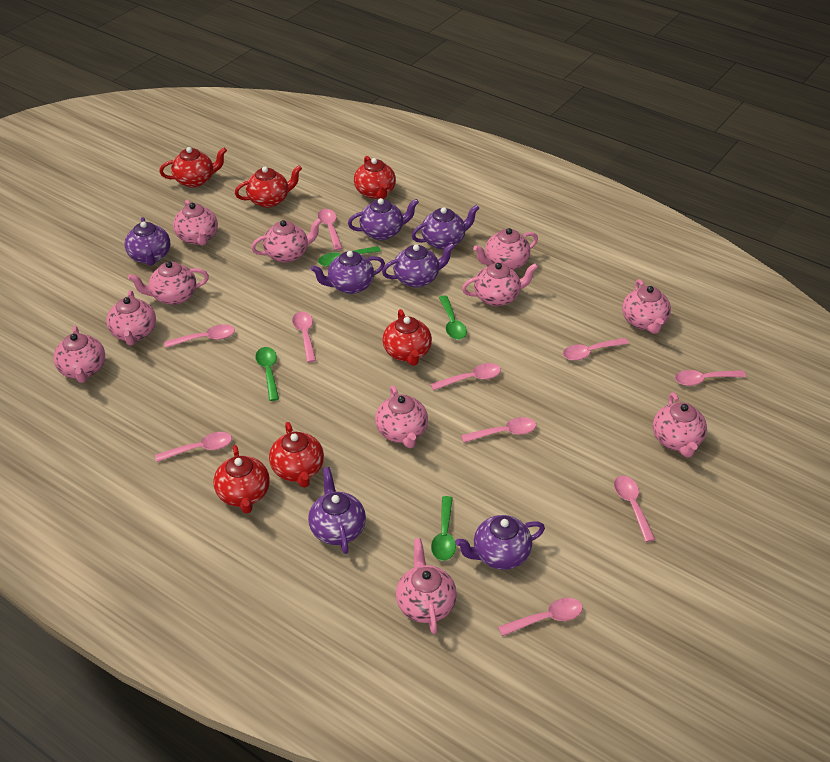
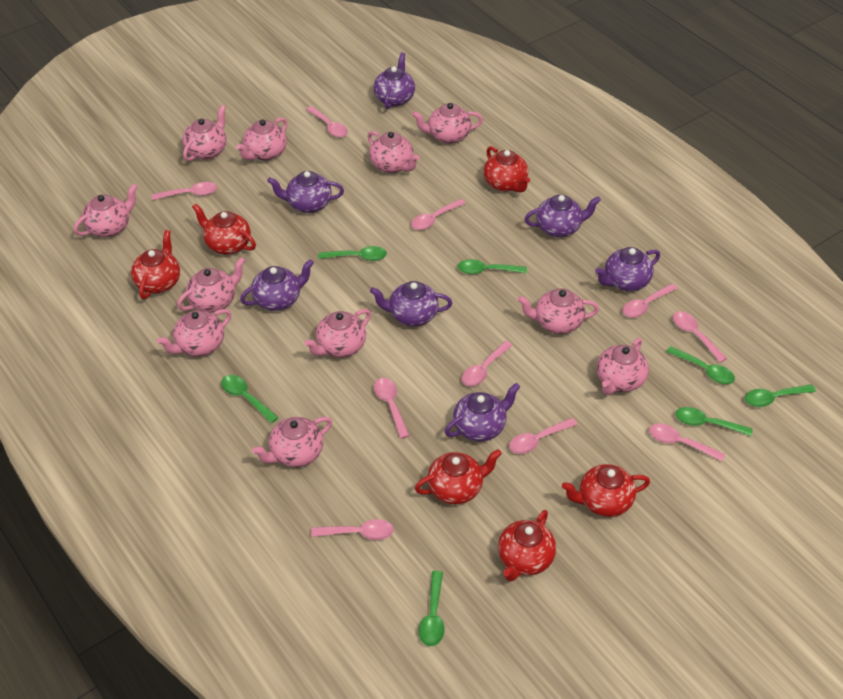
green spoon: [255,347,279,401] [318,246,381,267] [431,496,456,561] [439,296,467,340] = 4 -> [221,375,279,423] [318,246,387,261] [419,571,445,646] [457,259,527,274] [666,346,735,384] [675,407,753,436] [745,384,816,407] = 7

